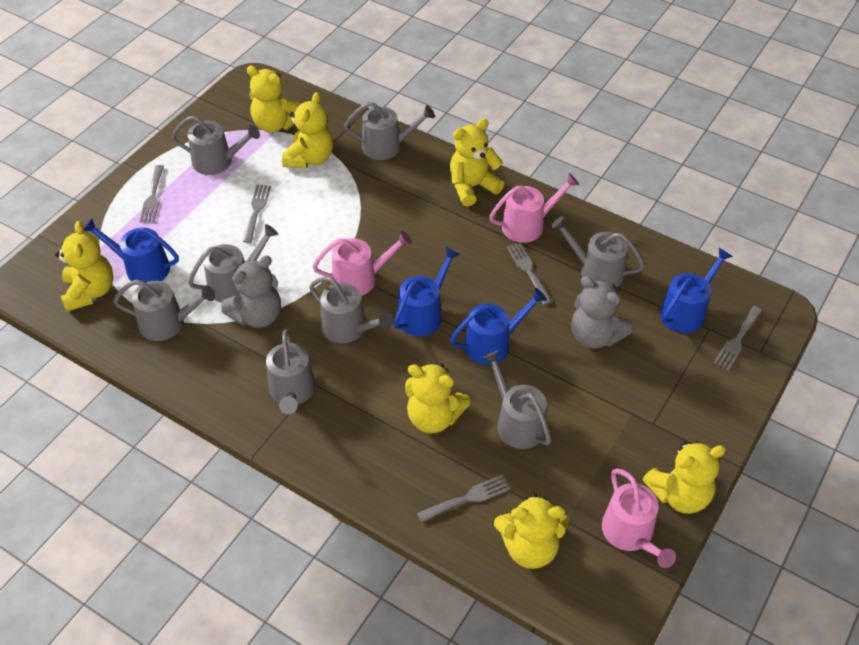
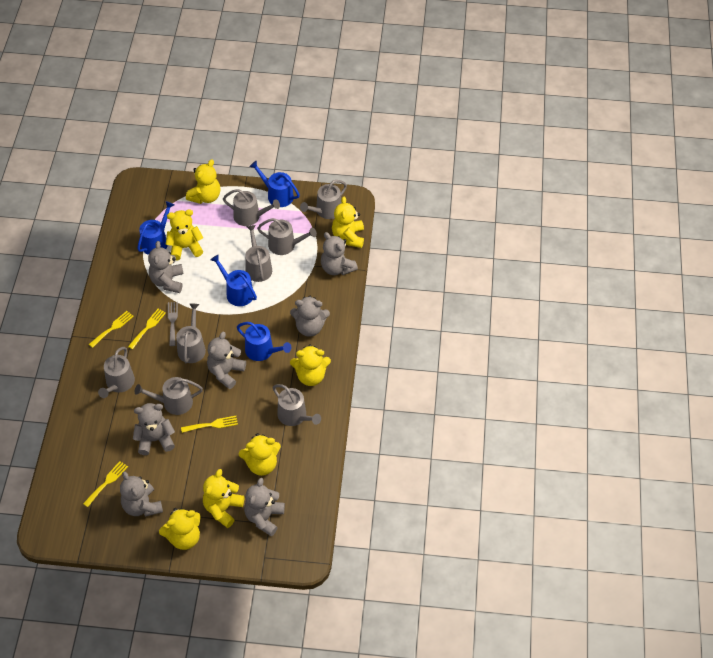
grey fork: [139,165,164,223] [243,185,271,243] [417,475,510,523] [507,243,552,305] [714,306,762,370] = 5 -> [168,302,178,346] = 1
grey teddy bear: [221,256,281,328] [571,276,632,349] = 2 -> [120,471,163,517] [133,403,175,455] [148,241,184,293] [207,332,246,389] [244,478,285,536] [290,296,330,337] [321,232,358,275] = 7
pink watering can: [312,231,412,296] [489,173,579,243] [602,468,676,568] = 3 -> none = 0
yellow fork: none = 0 -> [83,461,128,507] [89,311,134,348] [128,309,166,349] [181,416,238,433] = 4

